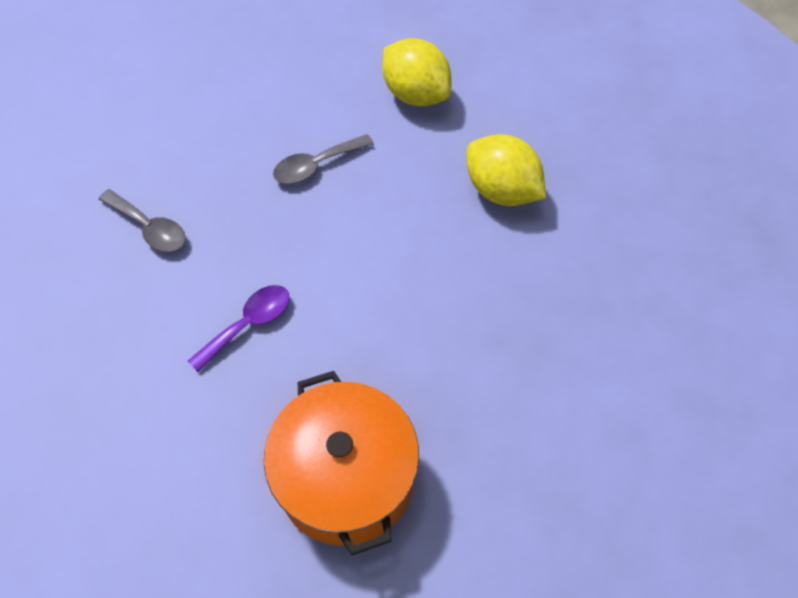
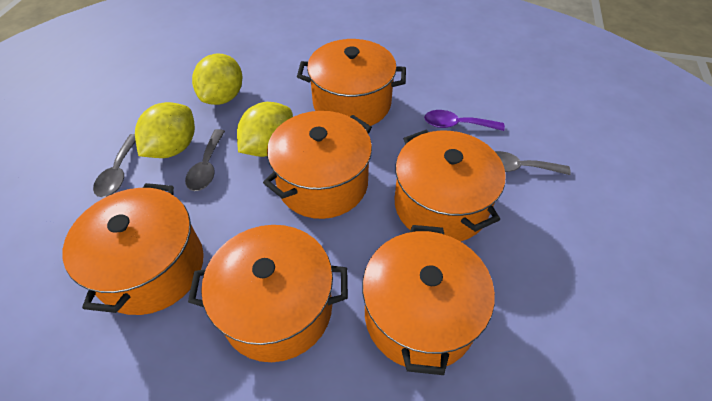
grey spoon: [99,189,186,252] [273,134,374,184] = 2 -> [93,134,136,197] [185,129,225,191] [495,151,571,175] = 3
orange pot: [264,371,419,555] = 1 -> [63,183,203,315] [188,225,348,362] [263,111,372,219] [297,39,406,126] [362,225,495,375] [395,130,506,242] = 6
yellow lemon: [382,38,452,106] [466,134,546,206] = 2 -> [135,102,195,158] [192,53,242,105] [237,102,293,157] = 3

